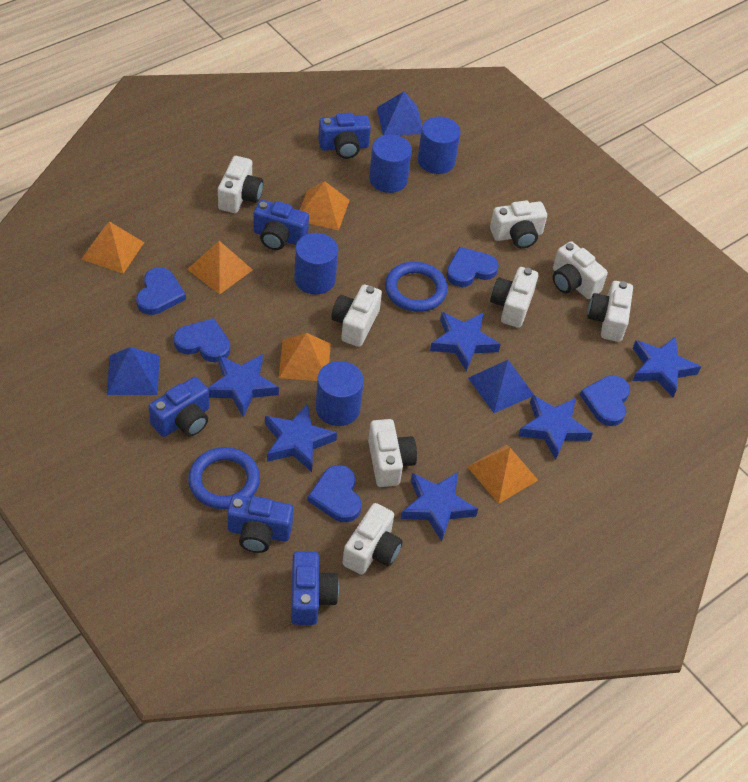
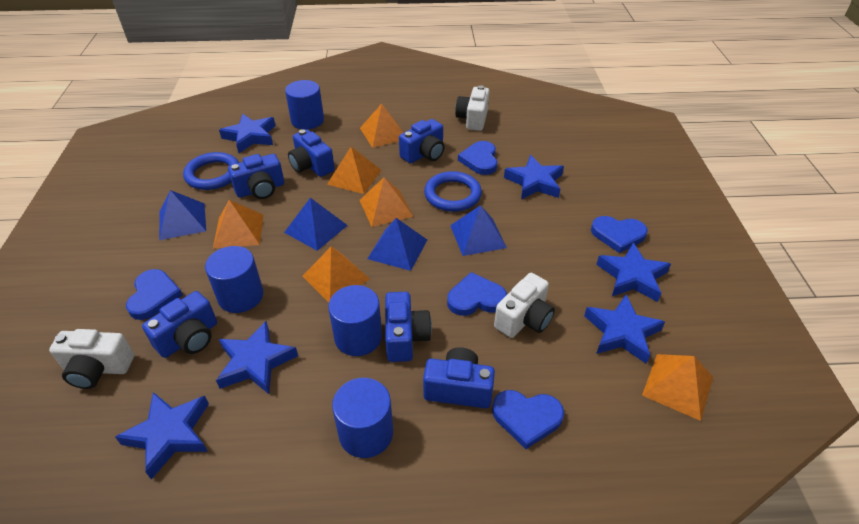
blue camera: [149,377,209,437] [227,495,293,553] [254,200,309,250] [291,551,339,625] [318,113,371,159] = 5 -> [142,291,217,358] [228,154,284,199] [288,129,335,177] [385,292,432,362] [399,119,445,163] [423,347,495,408] = 6
blue pyramid: [107,347,160,395] [377,91,422,135] [468,360,535,413] = 3 -> [159,190,206,240] [284,198,348,251] [367,218,427,271] [450,205,507,256] = 4
orange pyramid: [81,221,144,274] [187,241,253,295] [279,333,331,381] [300,181,350,231] [468,444,538,504] = 5 -> [213,200,263,249] [303,247,370,302] [327,147,381,194] [360,104,403,148] [360,177,414,227] [642,354,713,421] = 6
white camera: [218,156,263,213] [332,284,382,347] [342,503,403,575] [368,419,417,487] [490,201,547,248] [490,267,538,328] [553,241,608,299] [587,281,633,342] = 8 -> [49,329,134,389] [455,85,490,131] [494,273,555,338] = 3

